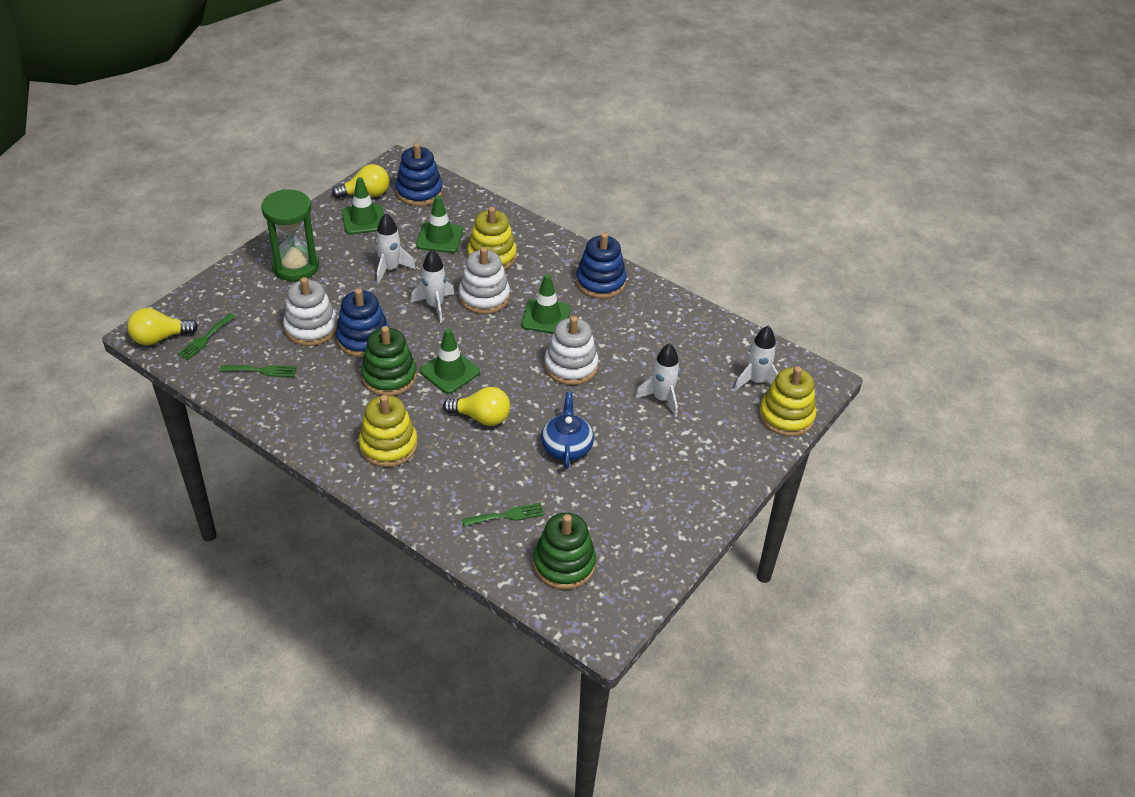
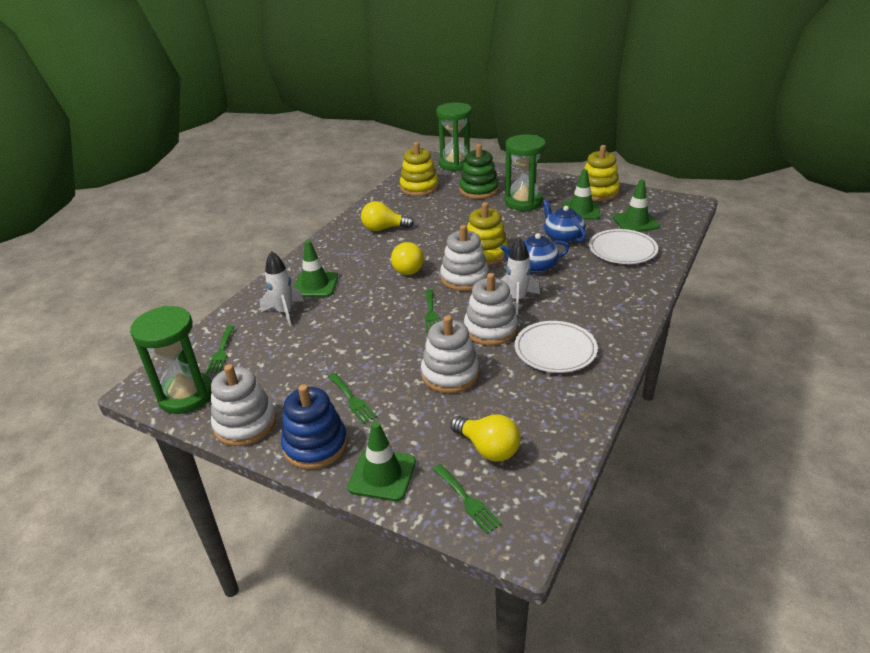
blue stacking toy: [336,288,389,357] [395,143,443,206] [576,233,626,299] = 3 -> [281,384,348,470] = 1
blue teapot: [541,392,594,469] = 1 -> [500,233,569,273] [543,199,586,243] = 2
green fork: [177,313,236,360] [220,365,297,377] [462,503,544,527] = 3 -> [206,325,235,374] [328,373,377,424] [425,289,439,332] [433,464,502,534] = 4
green hourglass: [261,189,319,281] = 1 -> [130,306,212,414] [436,102,472,171] [505,135,546,211] = 3
green stacking toy: [361,326,417,396] [533,512,596,590] = 2 -> [459,144,499,199] = 1
white plate: none = 0 -> [515,321,598,373] [589,229,658,264] = 2
white rocket: [375,213,416,284] [411,249,454,323] [635,343,680,418] [734,326,778,391] = 4 -> [260,251,304,327] [501,237,540,315] = 2
white stacking toy: [283,277,338,346] [459,247,510,314] [544,316,599,385] = 3 -> [211,364,276,446] [421,315,479,393] [440,225,489,291] [464,273,518,346] = 4

